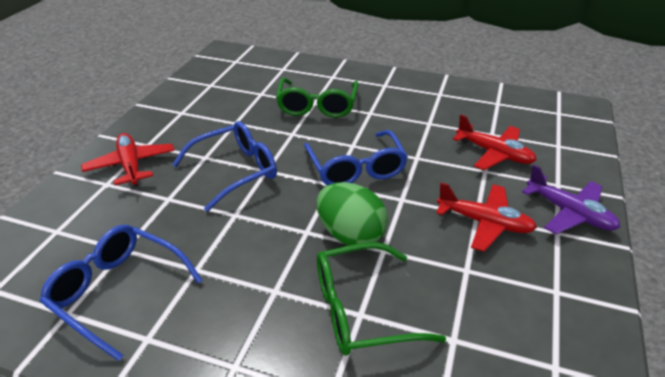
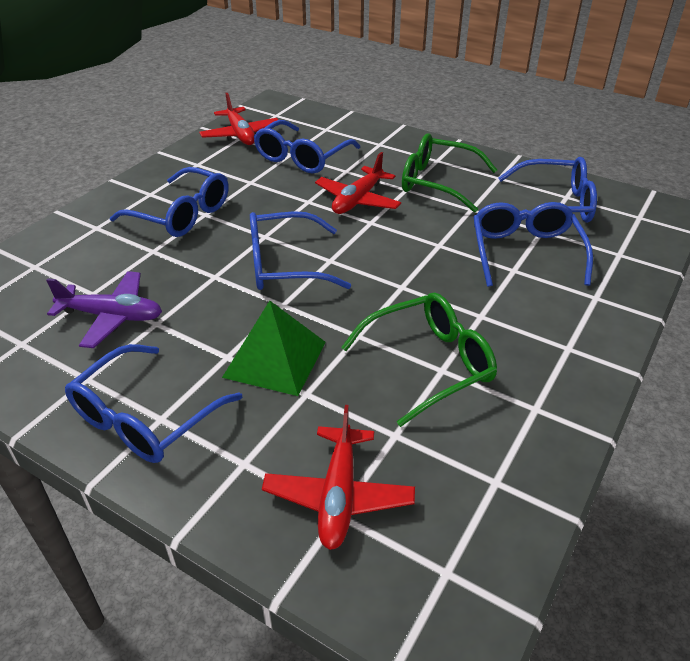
blue glasses: [40,225,203,361] [172,121,277,212] [304,130,408,185] = 3 -> [65,344,243,463] [110,167,229,237] [250,211,351,290] [254,120,360,174] [473,202,593,287] [498,157,597,223] = 6
green egg: [316,182,388,246] = 1 -> none = 0
green pyramid: none = 0 -> [222,301,326,396] = 1

